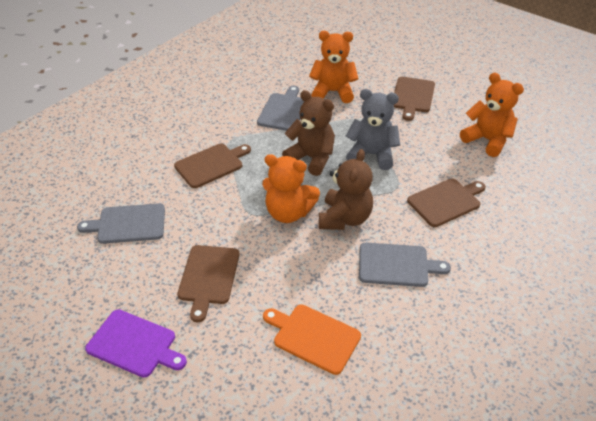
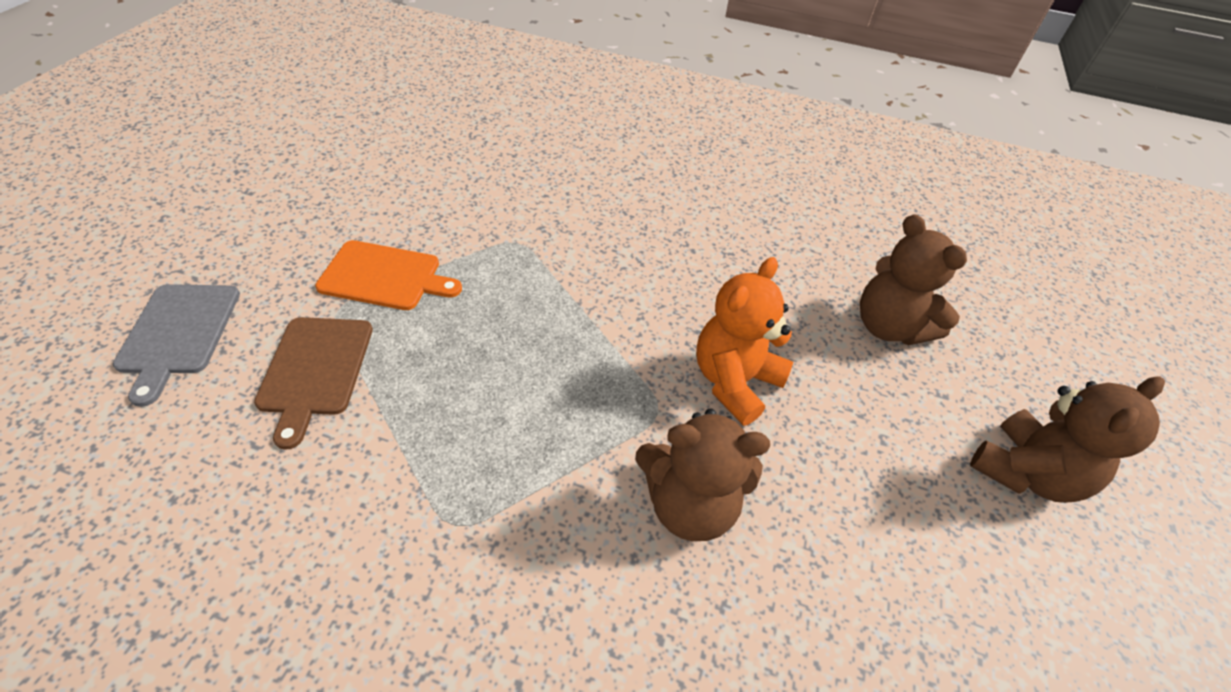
brown cutting board: [174,143,251,188] [177,245,239,322] [394,77,435,121] [407,179,486,227] = 4 -> [254,317,373,450] = 1
brown teddy bear: [282,90,335,176] [319,149,373,230] = 2 -> [635,409,770,541] [860,214,967,345] [970,376,1165,503] = 3
grey cutting board: [77,203,165,244] [257,86,304,131] [359,243,451,287] = 3 -> [113,284,240,407] = 1
grey teddy bear: [346,89,400,170] = 1 -> none = 0
orange teddy bear: [262,154,320,223] [309,31,358,103] [460,73,524,157] = 3 -> [696,257,793,426] = 1
purple cutting board: [85,309,187,378] = 1 -> none = 0

